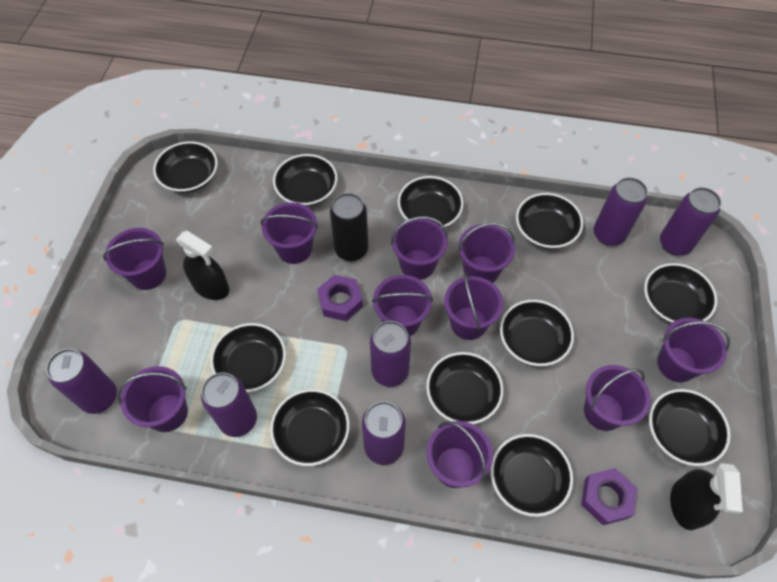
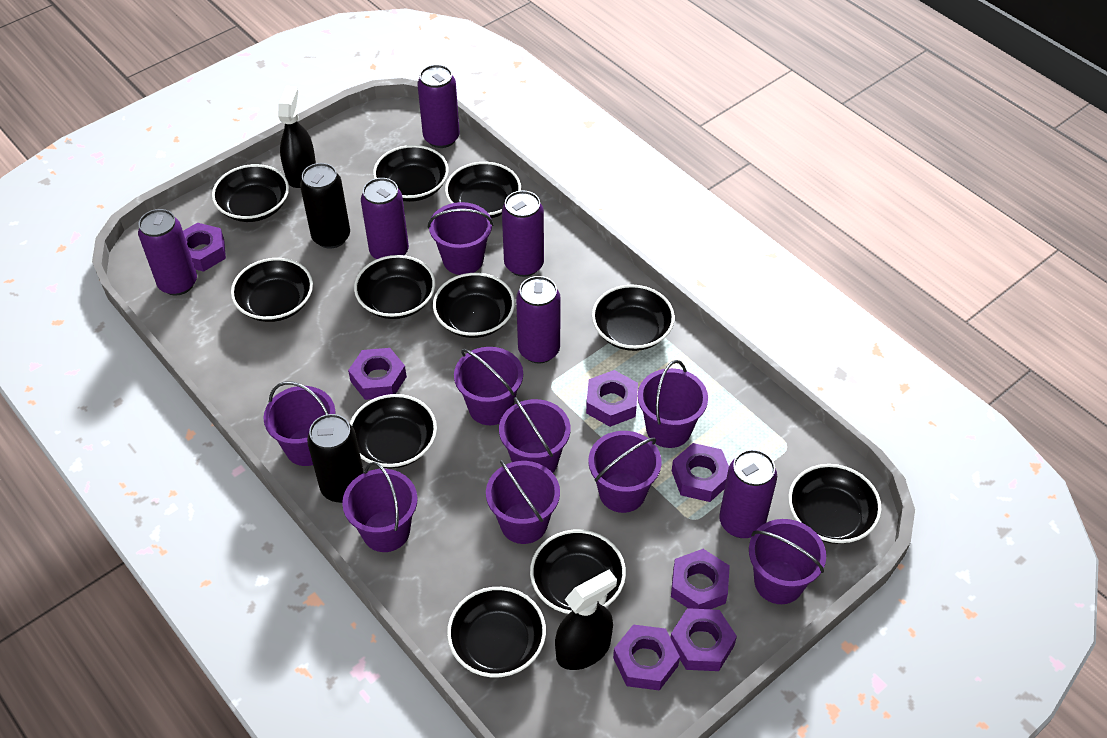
black can: [330,193,368,261] = 1 -> [300,163,350,249] [307,414,364,503] = 2
purple bucket: [103,228,166,290] [118,366,188,432] [260,202,318,264] [372,275,433,336] [391,216,448,280] [427,421,493,488] [444,272,503,340] [458,223,515,283] [584,365,651,431] [657,318,730,382] = 10 -> [264,381,335,466] [342,462,418,552] [428,202,493,275] [454,347,523,425] [486,460,560,544] [499,397,570,473] [588,431,661,513] [638,360,708,448] [749,519,826,604] = 9
purple nut: [317,275,363,321] [581,468,637,525] = 2 -> [183,223,226,272] [348,348,407,400] [586,370,638,427] [613,625,680,691] [670,608,737,671] [671,549,730,609] [672,443,729,502] = 7

